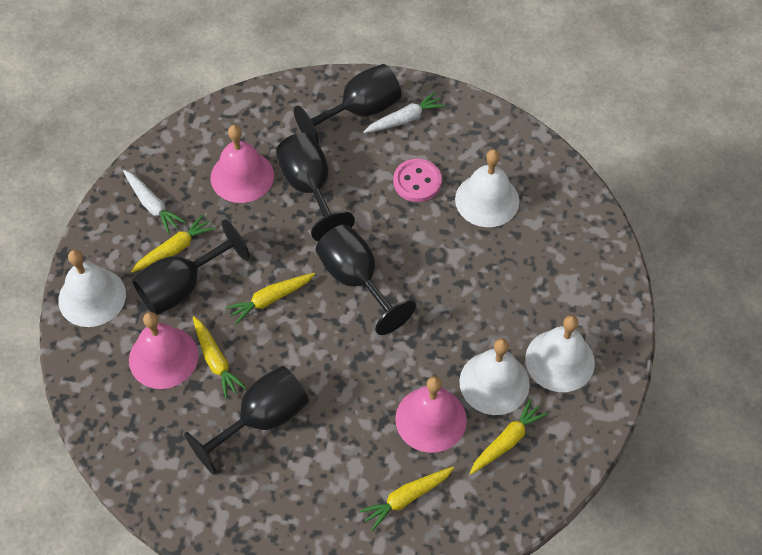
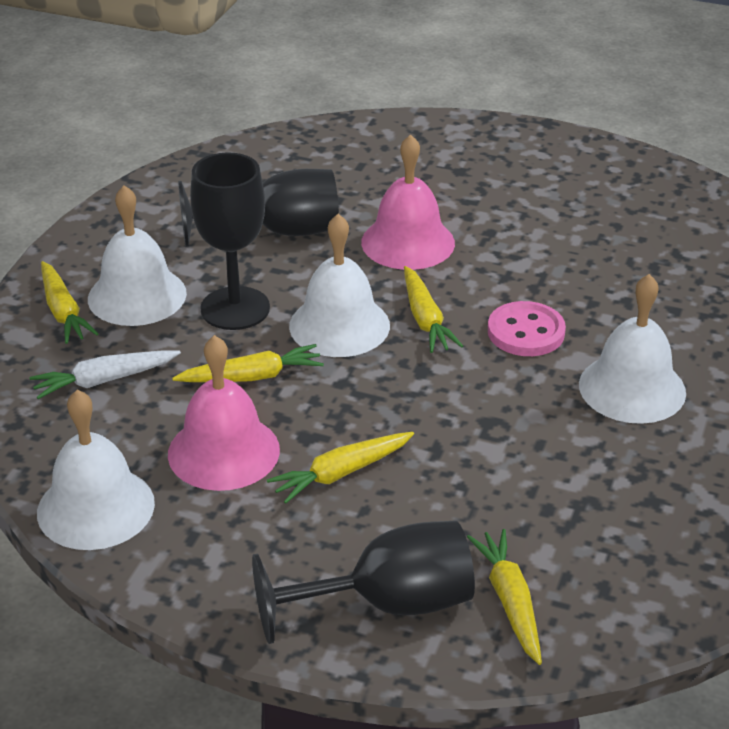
black goblet: [132,219,250,315] [184,366,309,475] [276,133,355,241] [294,64,402,143] [316,224,416,335] = 5 -> [178,169,339,247] [190,152,270,330] [252,521,475,644] = 3
pink bell: [129,312,198,389] [211,125,274,203] [395,376,467,453] = 3 -> [168,335,280,491] [361,134,455,270] = 2
white carrot: [123,170,186,234] [363,92,445,133] = 2 -> [29,350,181,399] = 1

